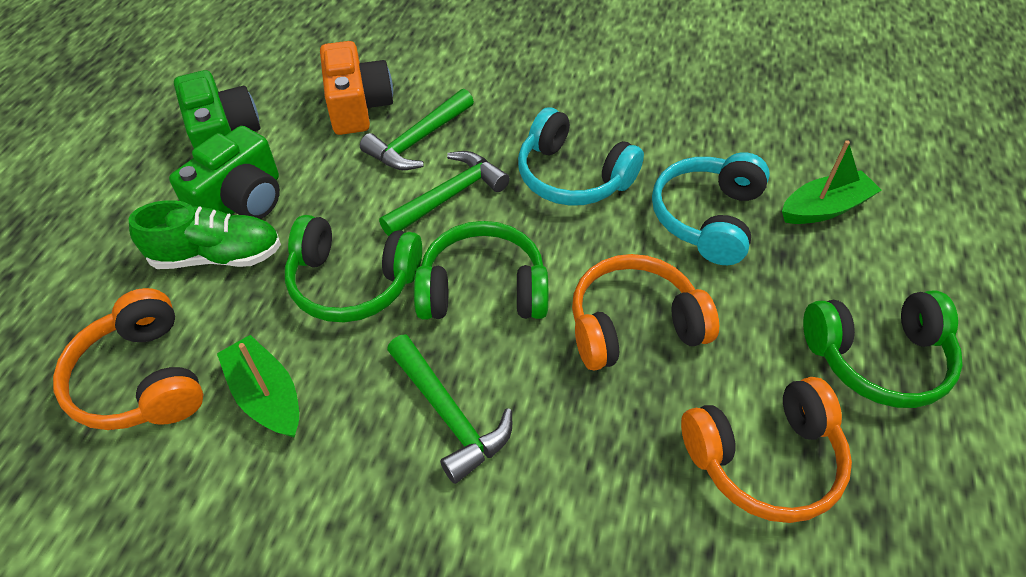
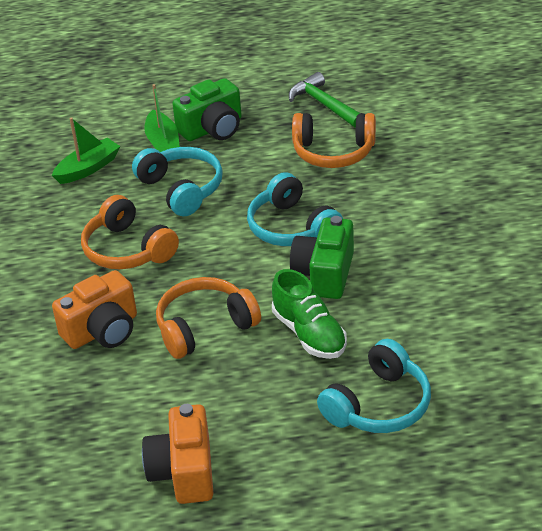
green hammer: [360,89,474,170] [379,151,510,236] [387,334,512,484] = 3 -> [289,72,360,128] = 1
green headphones: [285,215,422,322] [414,221,548,319] [803,291,963,408] = 3 -> none = 0
orange camera: [320,41,393,135] = 1 -> [52,270,137,349] [142,404,214,504] = 2
turquoise headphones: [518,107,644,206] [652,152,770,265] = 2 -> [132,147,223,216] [247,172,343,246] [317,339,431,433] = 3

